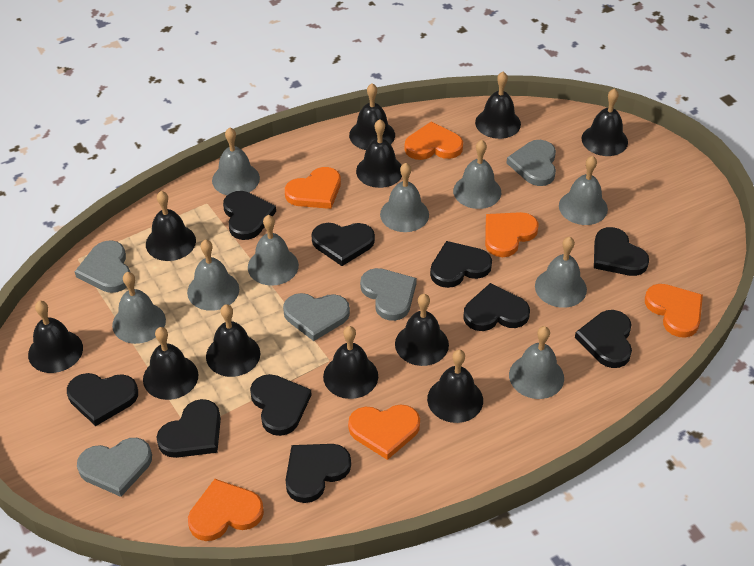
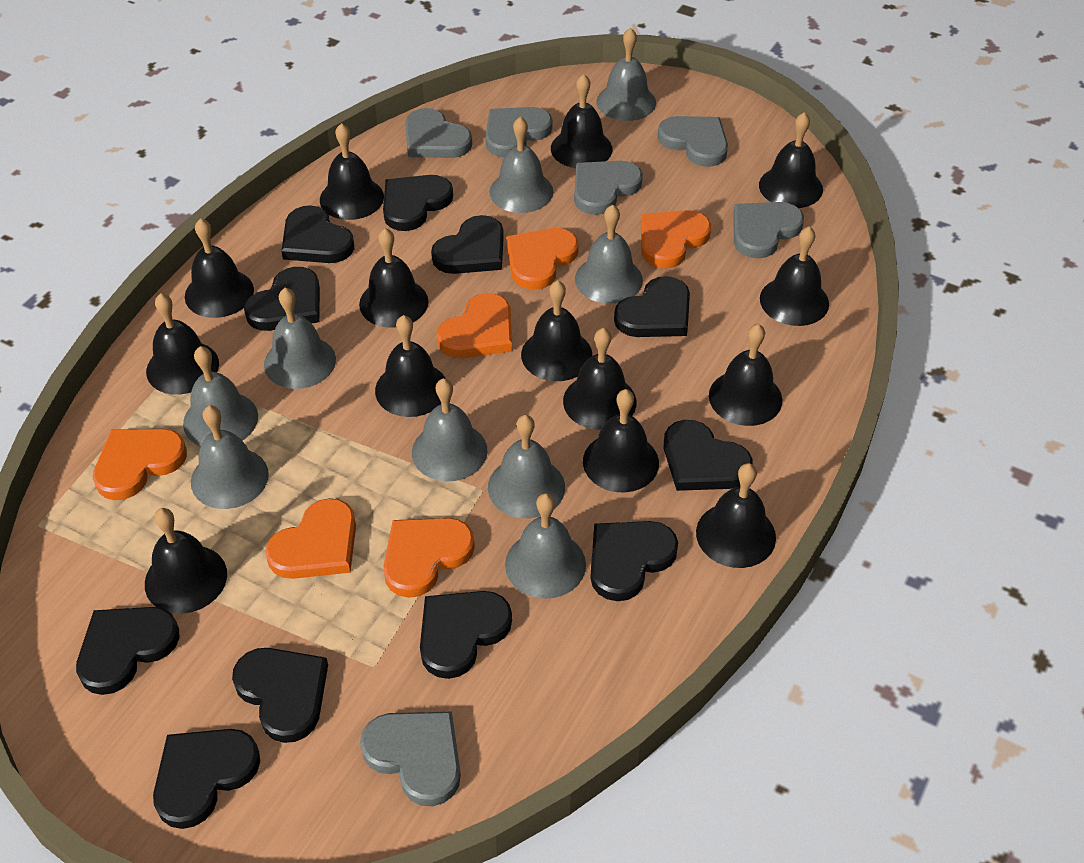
black bell: [28,301,83,373] [143,327,198,400] [146,191,196,261] [206,304,260,377] [323,326,378,399] [349,83,395,150] [356,119,402,188] [395,294,449,366] [427,350,483,423] [475,72,521,139] [581,88,628,156] = 11 -> [145,508,227,614] [146,293,219,394] [185,218,254,318] [320,123,384,220] [359,228,428,328] [375,315,446,417] [521,280,592,381] [551,74,613,168] [563,328,637,430] [583,389,659,493] [696,463,776,568] [709,324,782,426] [759,112,823,208] [760,226,829,326] = 14
black heart: [67,373,138,426] [156,399,221,458] [223,191,276,240] [250,374,312,436] [285,444,351,503] [311,223,375,266] [430,241,492,288] [463,283,530,331] [575,310,632,368] [594,227,649,276] = 10 -> [76,607,180,695] [153,729,260,829] [232,648,328,743] [244,267,320,331] [281,205,354,263] [383,175,453,231] [420,591,512,679] [431,215,504,274] [590,521,678,601] [614,276,690,337] [664,420,753,491] = 11
grey heart: [75,240,130,293] [77,438,152,497] [283,293,350,341] [360,268,417,321] [506,140,556,186] = 5 -> [360,712,461,806] [405,108,472,158] [485,107,552,157] [574,161,643,215] [657,116,728,167] [733,202,804,259] = 6

